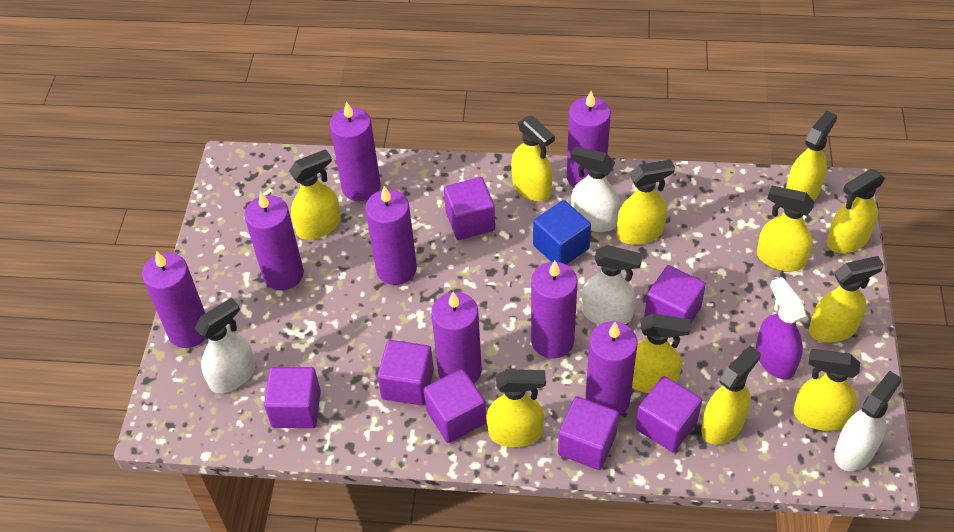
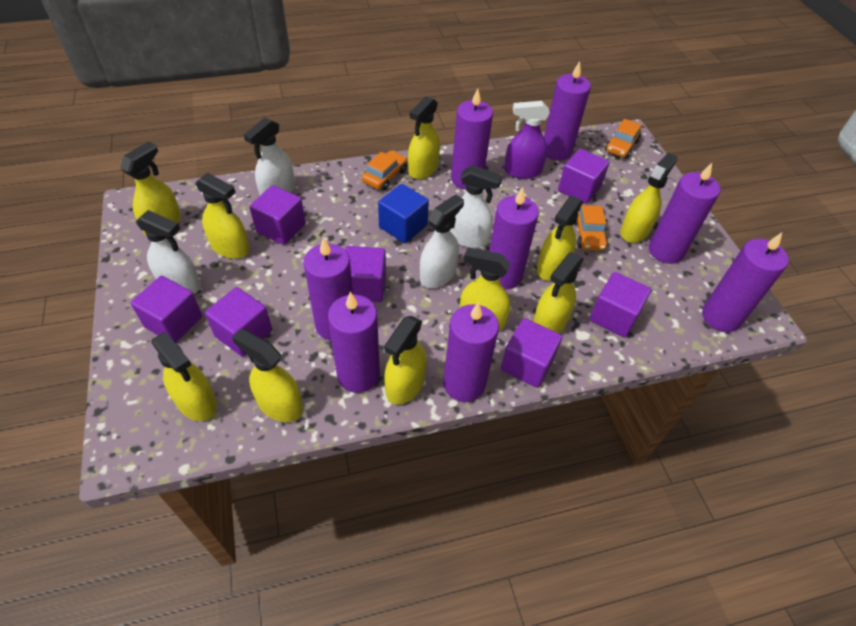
orange car: none = 0 -> [362,151,407,190] [575,205,608,251] [605,119,642,159] = 3
yellow spray bottle: [289,149,341,240] [486,369,546,447] [511,115,555,201] [617,159,675,245] [632,313,690,393] [701,346,761,445] [757,186,815,271] [786,111,837,201] [793,349,860,431] [809,256,884,343] [827,169,885,253] = 11 -> [120,142,181,236] [151,332,217,421] [195,173,250,259] [232,329,303,422] [384,316,427,405] [408,96,440,179] [460,248,510,331] [533,252,584,333] [537,196,583,281] [620,153,677,243] = 10

